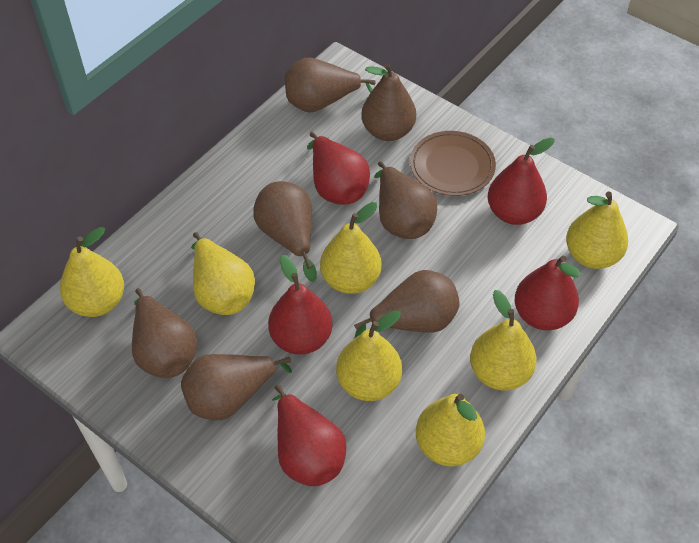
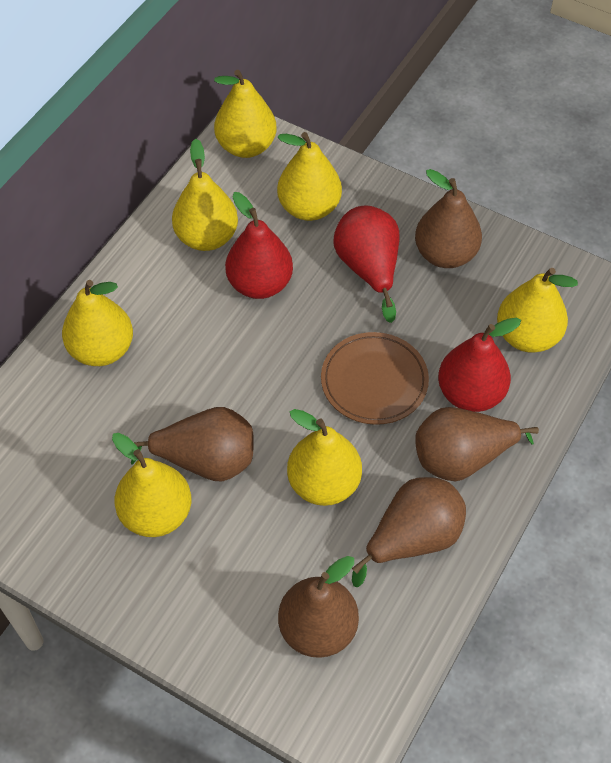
brown pear: [132,288,197,378] [181,354,292,421] [253,181,317,282] [285,58,376,113] [354,270,459,338] [361,63,416,141] [374,161,437,239] = 7 -> [131,407,254,481] [278,556,359,658] [352,477,466,587] [415,169,482,268] [415,407,539,482] = 5
red pear: [268,255,333,355] [272,384,347,486] [307,132,370,205] [488,138,555,225] [515,255,581,330] = 5 -> [225,192,293,299] [333,206,399,323] [438,318,521,412] = 3

